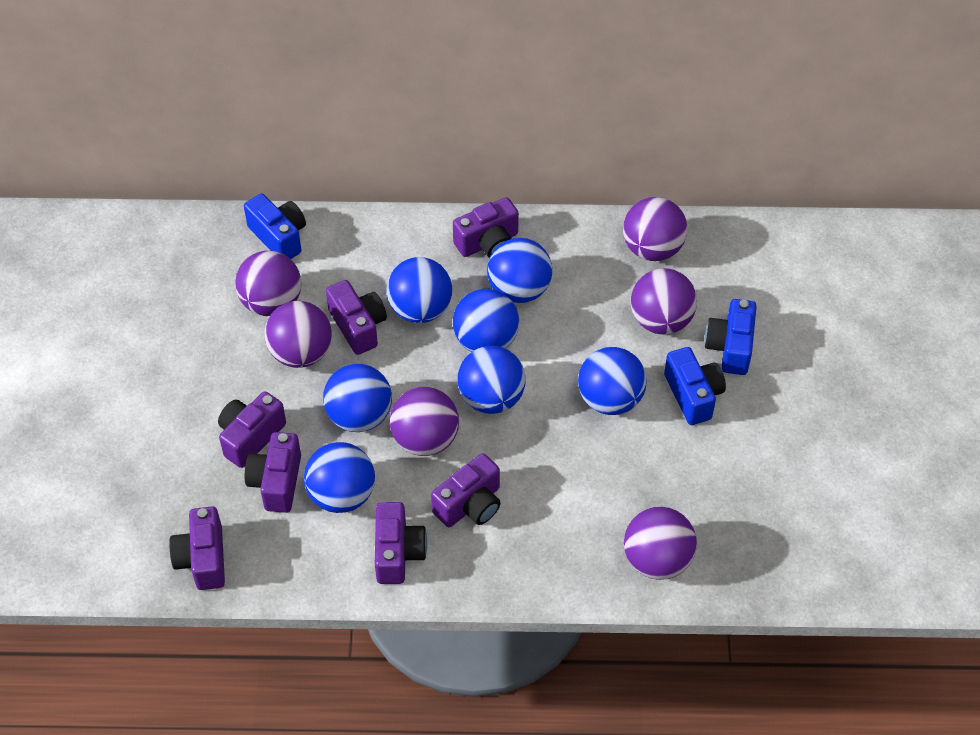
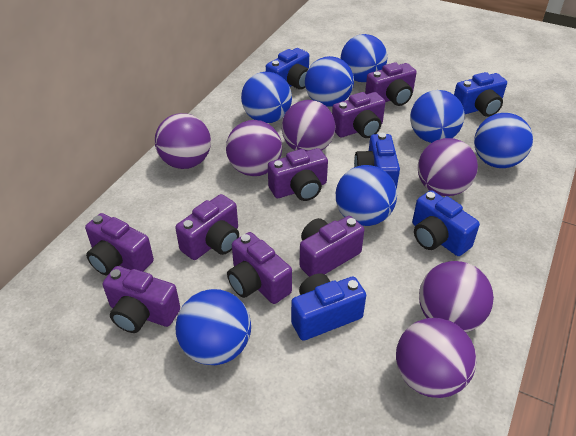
blue camera: [244,194,306,259] [664,347,726,425] [705,299,757,375] = 3 -> [266,48,309,90] [291,273,366,341] [354,133,400,190] [412,190,480,256] [454,72,507,117] = 5
purple camera: [169,506,225,590] [218,391,286,468] [245,432,301,513] [326,280,387,355] [375,502,427,584] [431,453,501,527] [453,197,519,258] = 7 -> [85,213,154,276] [103,266,180,333] [175,194,239,260] [227,232,292,304] [268,148,328,201] [299,216,364,277] [332,92,385,138] [365,62,417,106] = 8

